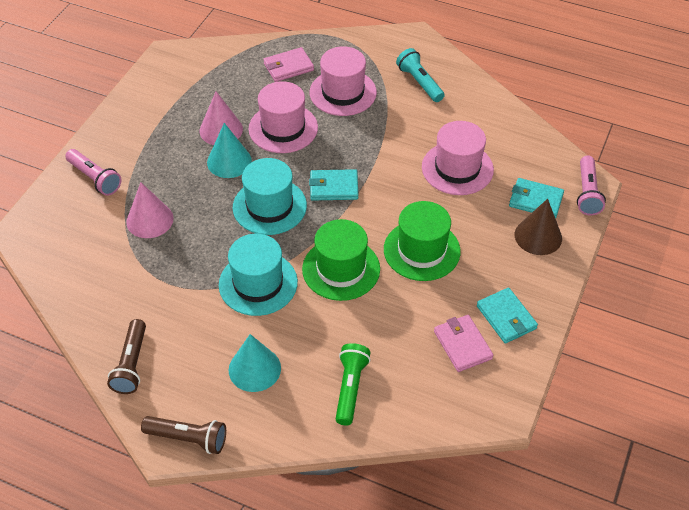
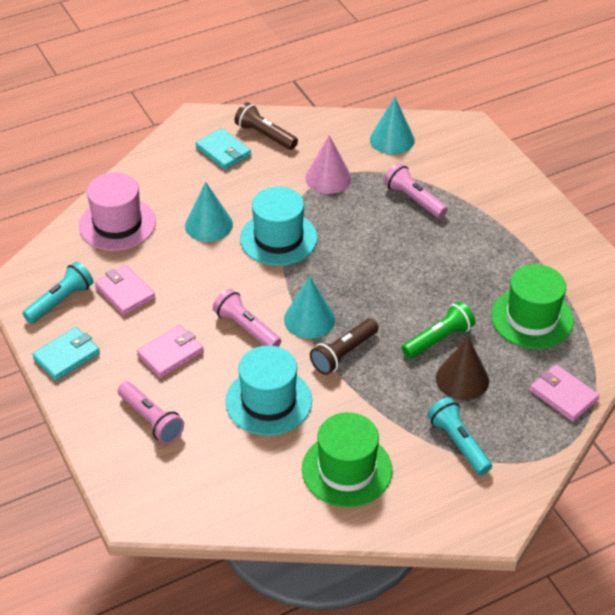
pink cone: [126,182,174,238] [200,92,243,145] = 2 -> [305,135,352,194] = 1
pink flashlight: [65,149,122,196] [577,156,606,215] = 2 -> [118,382,184,444] [213,289,281,347] [384,163,448,218] = 3
pink hat: [249,81,318,153] [310,46,377,116] [422,121,494,195] = 3 -> [79,173,156,251] = 1
pink wallet: [263,47,314,82] [434,315,493,372] = 2 -> [95,265,155,316] [137,325,204,378] [530,365,599,422] = 3
turquoise cone: [207,123,252,178] [229,334,281,392] = 2 -> [185,182,233,242] [284,276,335,339] [370,97,415,155] = 3
turquoise flashlight: [396,48,445,102] = 1 -> [22,262,94,324] [427,397,492,475] = 2
turquoise wallet: [309,169,358,201] [477,287,538,344] [509,178,564,218] = 3 -> [32,327,100,381] [195,128,251,170] = 2

